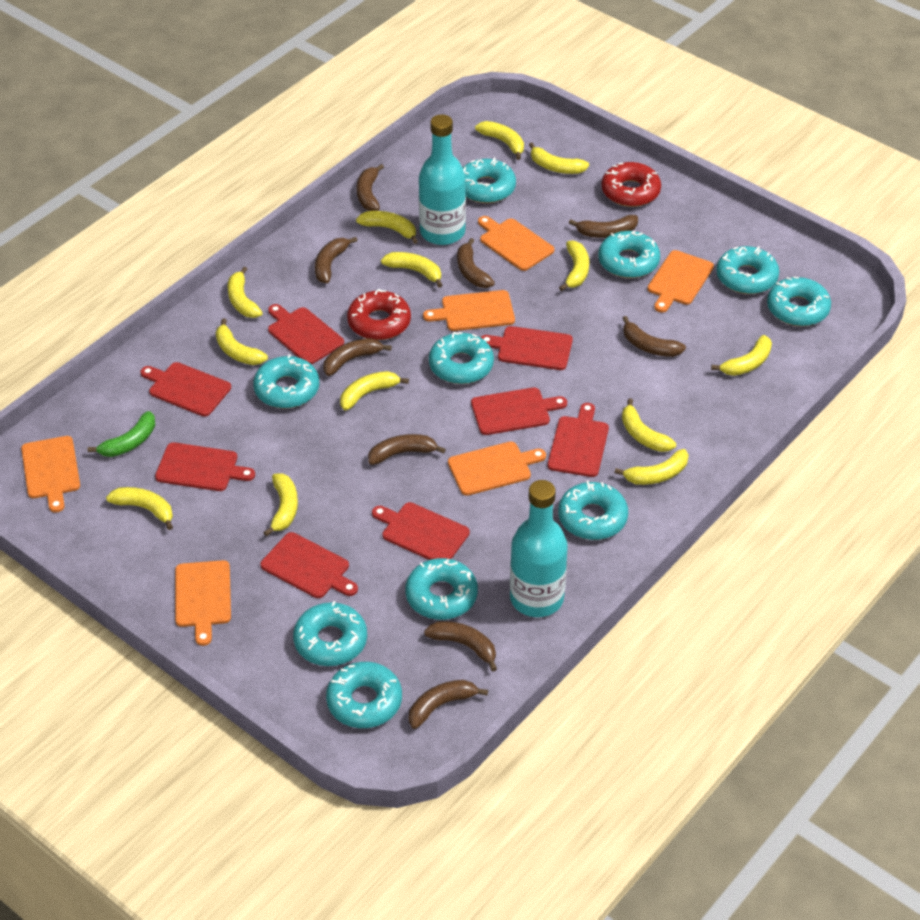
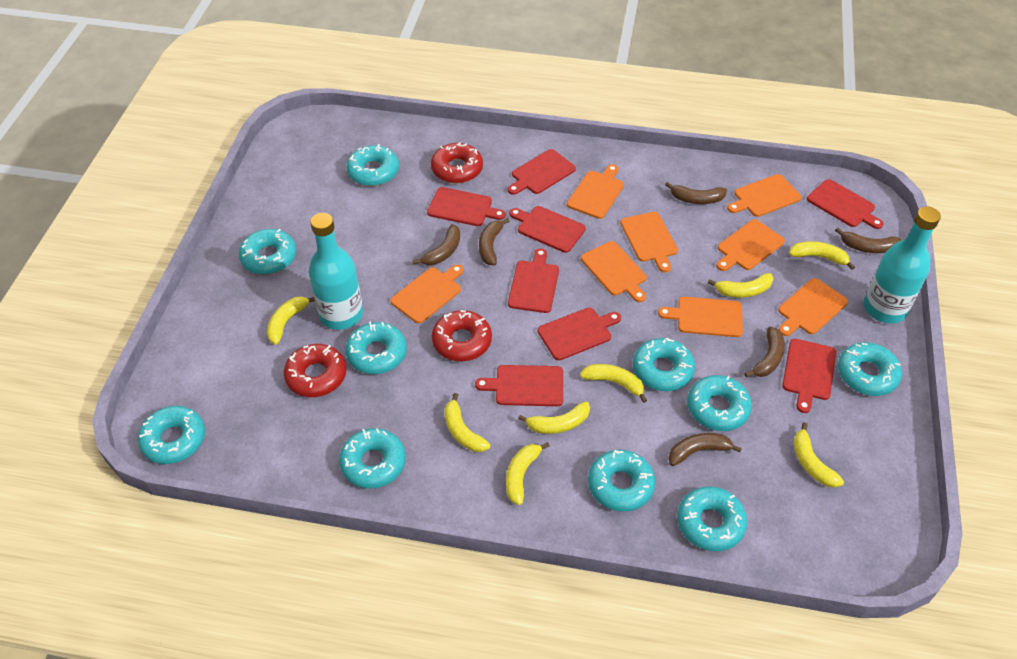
brown banana: [315,237,358,283] [323,338,392,376] [356,164,384,211] [368,434,446,465] [409,680,488,729] [424,621,497,672] [457,238,495,288] [569,215,638,238] [623,316,686,357] = 9 -> [413,224,460,265] [479,218,509,265] [665,182,727,204] [668,433,742,466] [744,327,785,377] [835,228,901,253] = 6
green banana: [88,411,155,457] = 1 -> none = 0
orange cutting board: [21,436,80,513] [175,560,231,646] [423,290,515,331] [448,442,546,496] [478,216,554,271] [648,250,714,313] = 6 -> [390,264,464,323] [567,164,624,219] [581,241,647,302] [620,212,678,272] [658,297,743,337] [716,219,785,271] [727,174,802,217] [778,278,848,336] = 8
red donut: [347,289,411,340] [602,162,661,207] = 2 -> [284,344,346,397] [431,143,483,183] [432,310,492,361] = 3
yellow banana: [106,487,173,530] [216,319,268,365] [227,267,263,318] [263,473,298,536] [340,371,409,410] [356,211,418,244] [381,252,442,288] [475,121,524,160] [529,143,589,174] [559,241,589,291] [614,449,689,485] [622,398,676,452] [711,335,772,376] = 13 -> [267,296,315,345] [445,393,490,452] [506,442,550,505] [518,402,590,434] [580,364,647,403] [708,273,773,298] [789,241,855,270] [793,422,844,488] = 8

